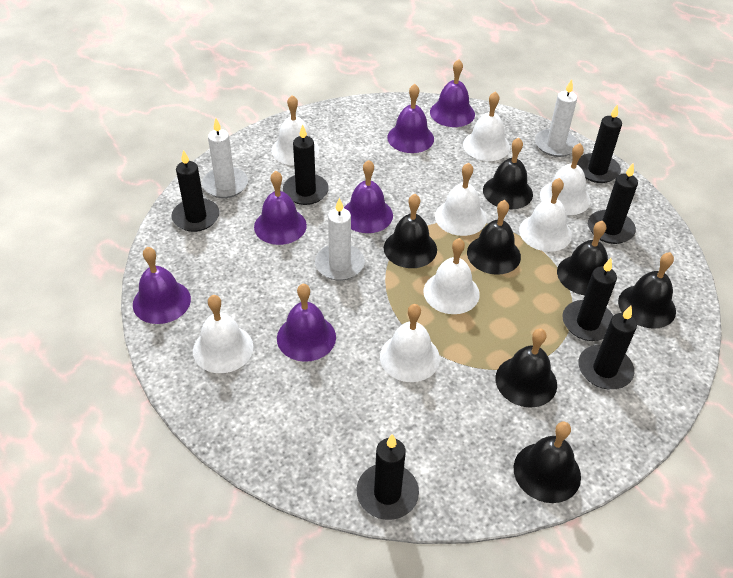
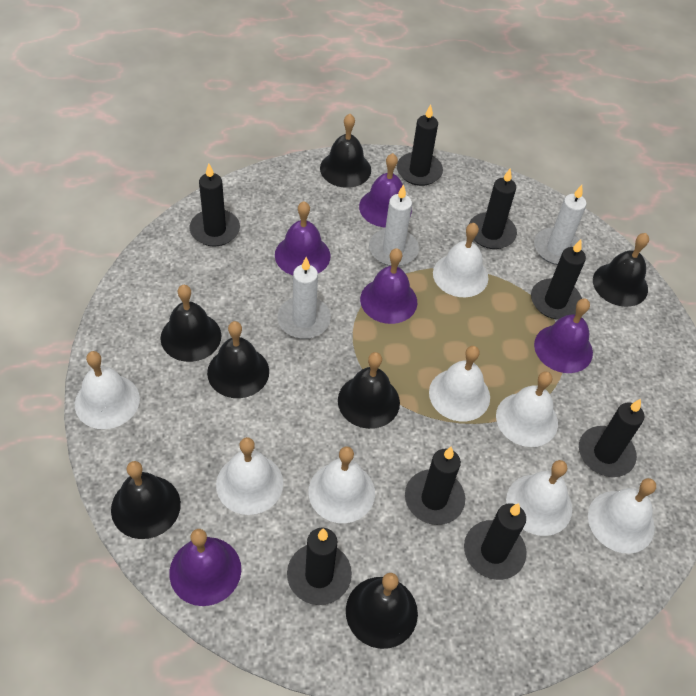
black candle: [172,150,219,232] [283,124,329,205] [357,434,419,520] [562,258,617,341] [577,104,622,183] [578,306,637,389] [588,164,638,244] = 7 -> [190,164,240,247] [287,527,352,605] [397,104,443,186] [405,446,465,525] [464,503,526,580] [469,168,517,249] [531,239,586,319] [579,399,644,477] = 8
purple bell: [133,247,191,324] [254,171,307,245] [277,284,336,362] [344,160,393,233] [387,84,434,153] [430,59,475,127] = 6 -> [169,529,241,606] [275,201,330,275] [359,153,412,227] [360,248,417,324] [534,299,593,373] = 5

